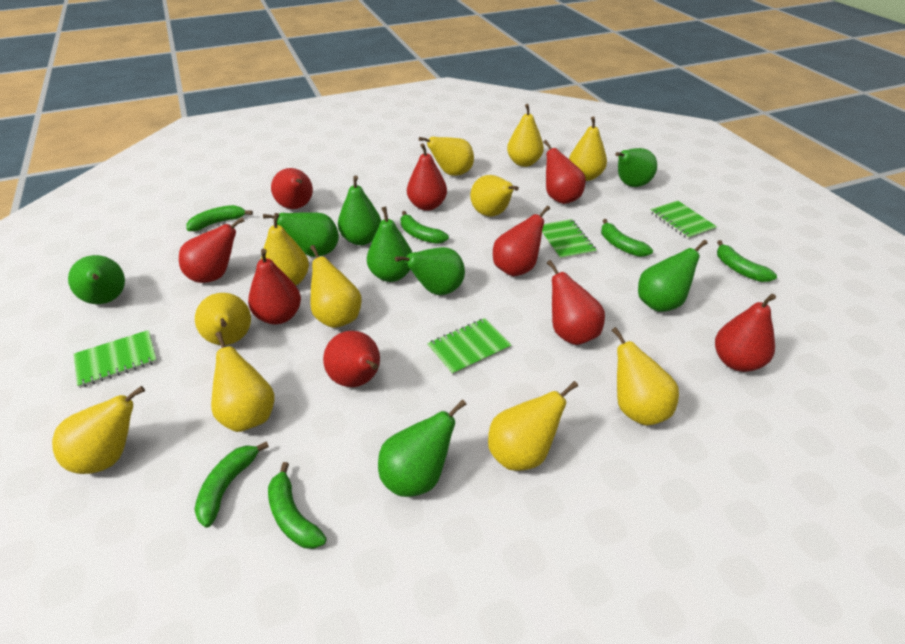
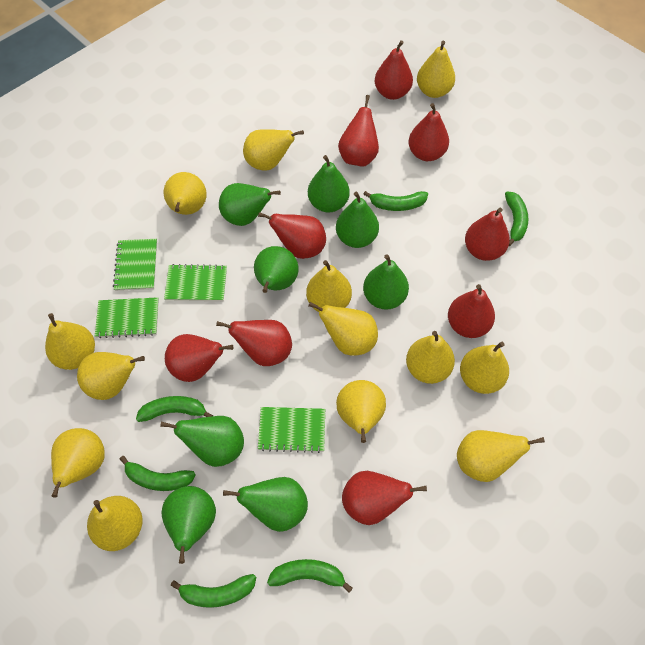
yellow pear: [52,386,145,474] [195,293,251,345] [211,332,274,432] [261,213,309,286] [310,245,362,328] [419,137,474,176] [470,175,519,217] [488,381,578,471] [507,104,544,167] [569,116,607,181] [611,327,679,425] = 11 -> [45,313,95,370] [51,428,105,498] [77,352,145,400] [87,496,142,551] [164,172,206,215] [243,129,304,171] [306,260,352,312] [308,302,378,356] [336,380,386,443] [406,331,455,384] [417,40,455,98] [457,430,545,482] [460,341,509,394] = 13

